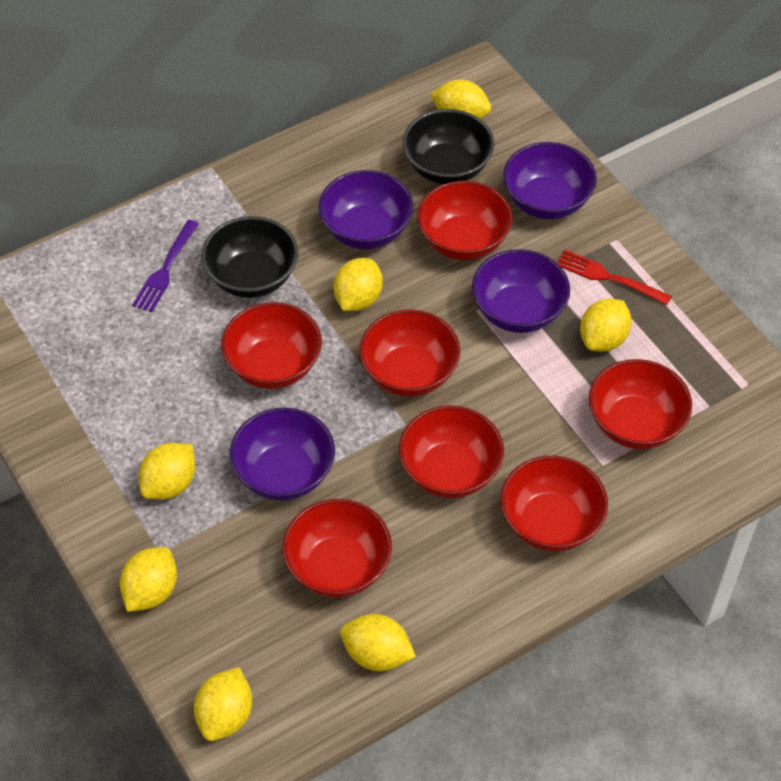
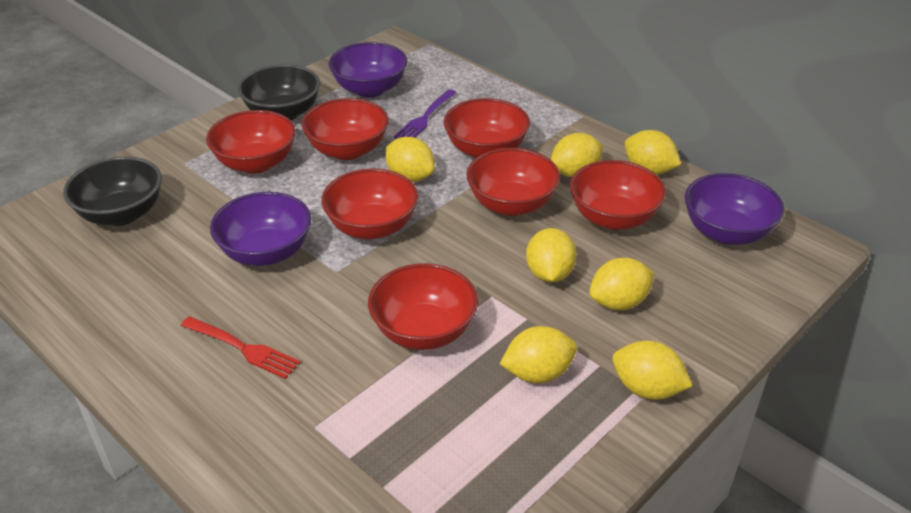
purple bowl: [230,408,335,501] [318,170,413,249] [472,249,570,333] [503,142,597,219] = 4 -> [210,192,311,266] [329,42,407,97] [685,173,784,245] = 3

